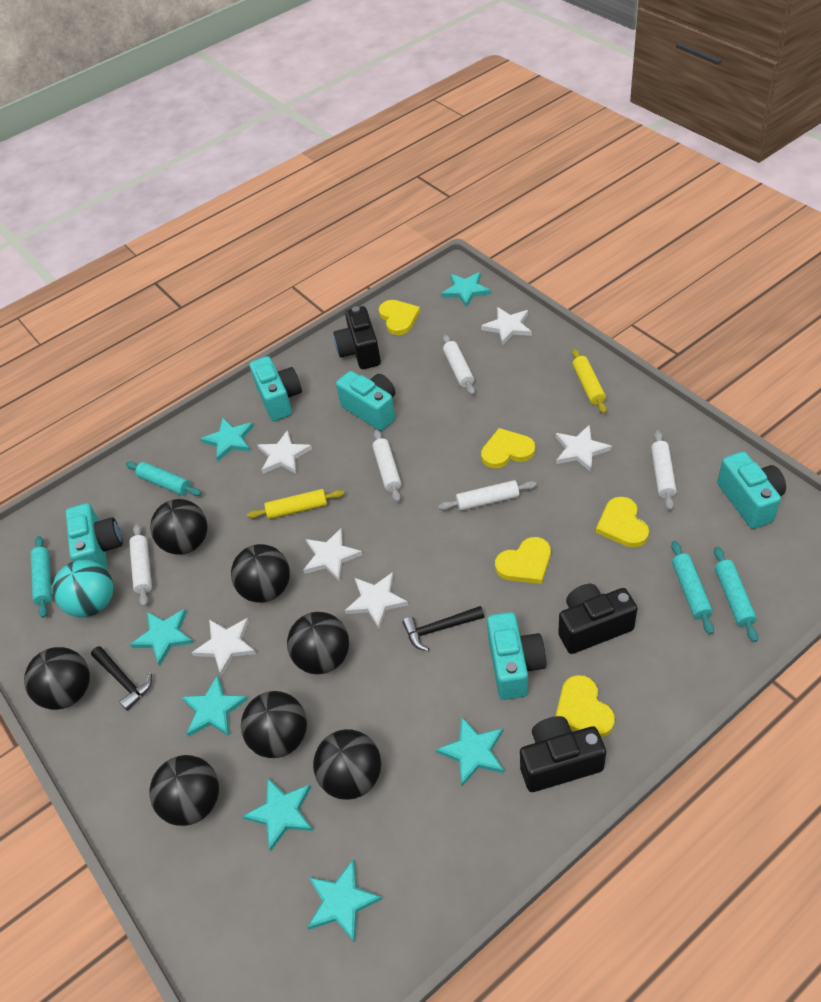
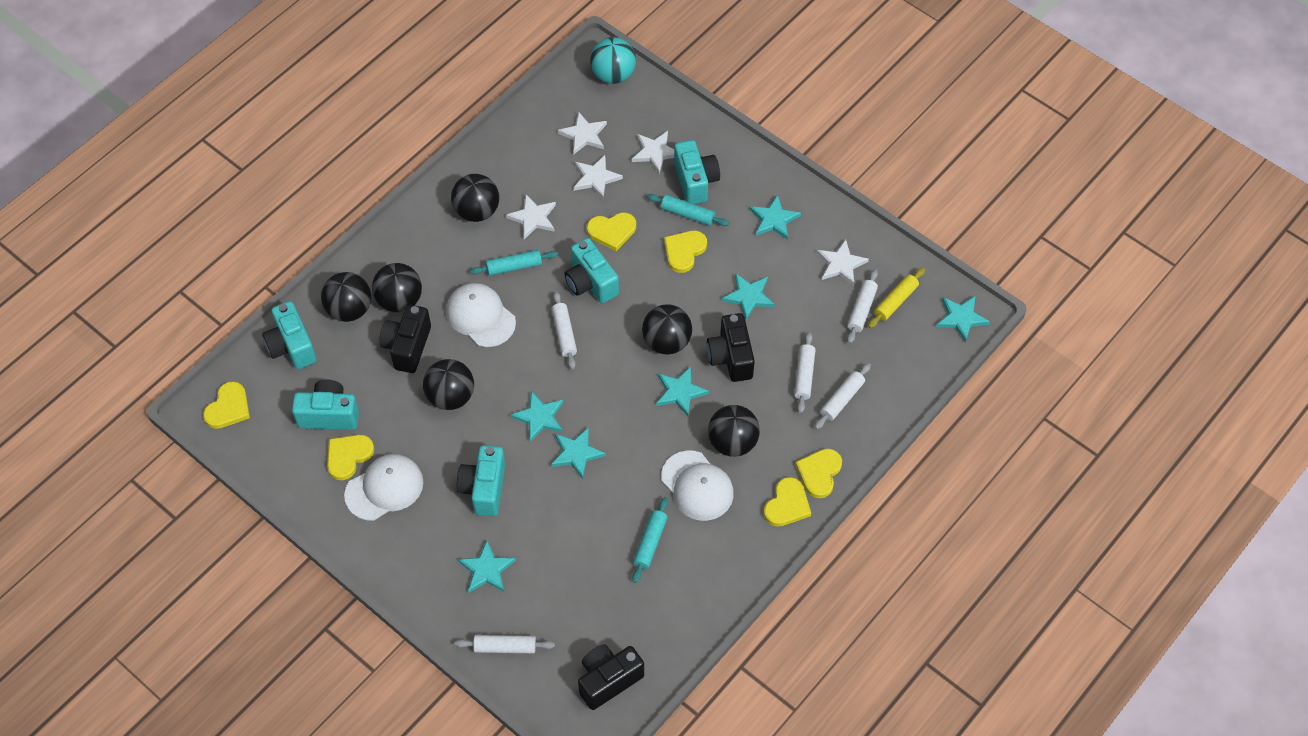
black ball: [24,647,90,710] [149,755,219,826] [150,499,208,555] [231,544,290,603] [241,691,307,758] [287,612,349,674] [313,729,381,800] = 7 -> [321,272,371,322] [372,263,422,312] [423,359,474,410] [451,174,499,222] [642,304,692,355] [708,405,760,457] = 6
black hammer: [91,646,152,711] [402,606,484,651] = 2 -> none = 0
turquoise rolling pin: [31,536,52,618] [126,461,202,496] [671,541,714,635] [714,546,758,642] = 4 -> [470,250,558,276] [632,497,668,583] [647,194,729,226] = 3
white cap: none = 0 -> [344,454,424,521] [446,283,516,347] [661,450,734,521] = 3
white star: [192,618,256,676] [257,430,312,474] [303,528,363,581] [345,572,409,629] [481,307,532,345] [556,425,612,472] = 6 -> [506,194,556,239] [558,111,607,155] [573,155,623,199] [631,131,674,173] [817,239,869,286] = 5
yellow heart: [379,300,420,335] [481,428,535,468] [495,537,551,584] [556,675,615,737] [596,497,649,548] = 5 -> [203,381,250,429] [327,435,374,480] [587,212,636,251] [664,230,707,273] [764,477,811,527] [795,449,842,498] = 6
yellow rolling pin: [247,489,344,519] [572,348,607,414] = 2 -> [868,268,925,328] = 1

